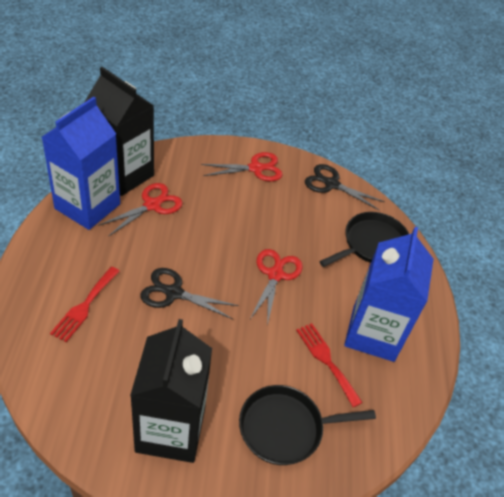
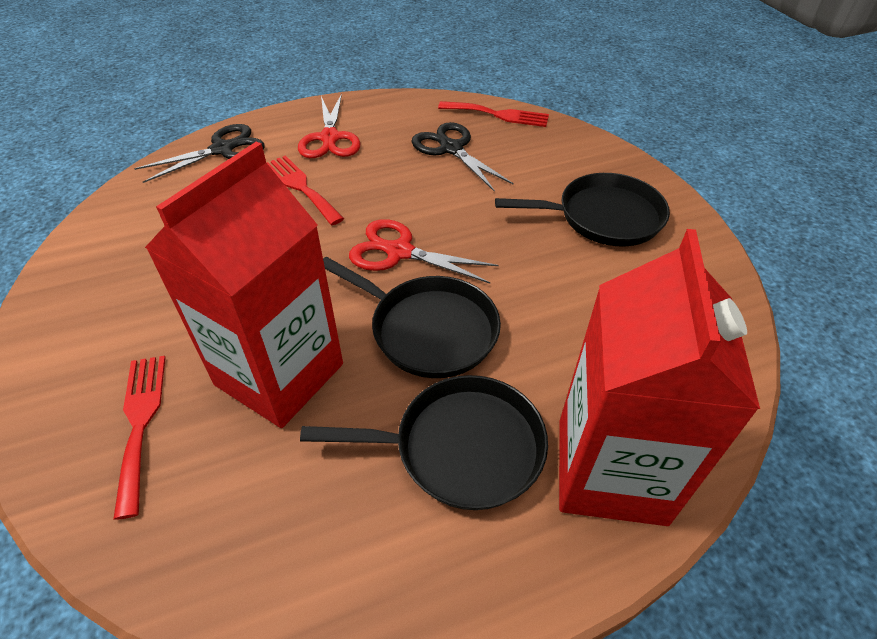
black carton: [85,67,154,196] [130,319,212,463] = 2 -> none = 0
black pan: [239,385,376,465] [319,212,409,267] = 2 -> [300,375,548,510] [323,257,501,378] [495,173,670,247] = 3
blue carton: [42,96,120,230] [344,227,434,362] = 2 -> none = 0
red carton: none = 0 -> [145,141,343,428] [559,229,760,526] = 2
red fork: [50,267,120,342] [296,323,363,407] = 2 -> [113,356,166,520] [267,155,344,225] [438,101,549,127] = 3
red scissors: [98,183,182,237] [201,152,283,181] [250,249,303,325] = 3 -> [298,93,360,158] [349,219,499,284] = 2

